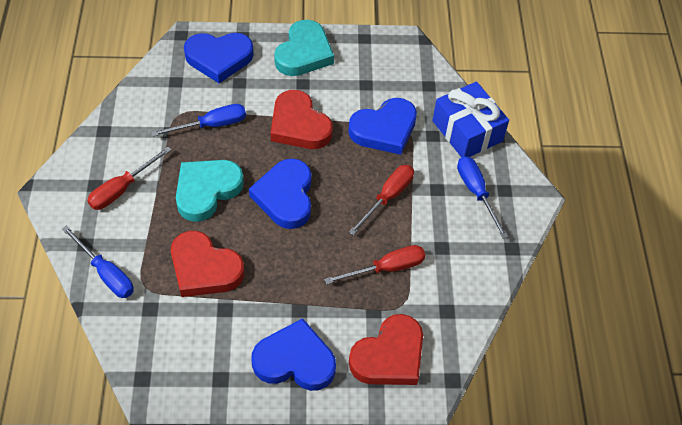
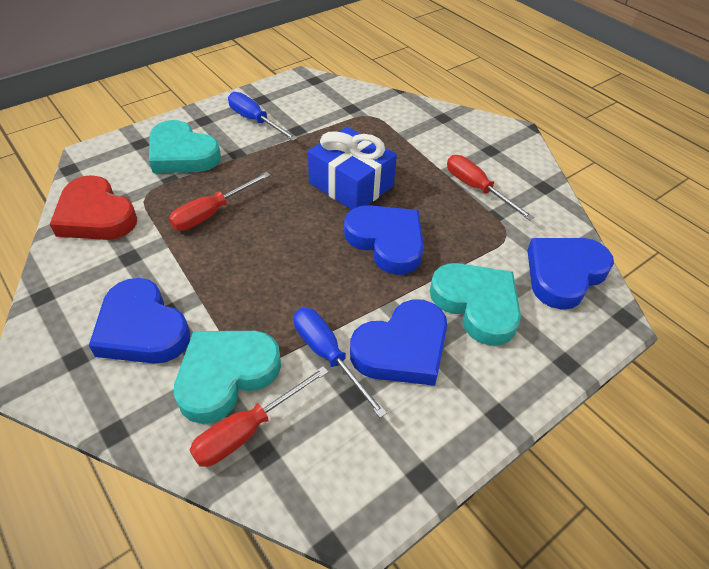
blue screwdriver: [62,225,134,298] [151,104,246,137] [457,156,508,239] = 3 -> [228,92,298,141] [294,308,387,418] = 2
red heart: [171,231,245,297] [270,90,333,149] [349,314,423,385] = 3 -> [49,175,137,240] = 1
turquoise heart: [176,160,244,222] [274,20,334,76] = 2 -> [149,120,221,173] [174,331,281,424] [430,263,521,346] = 3

